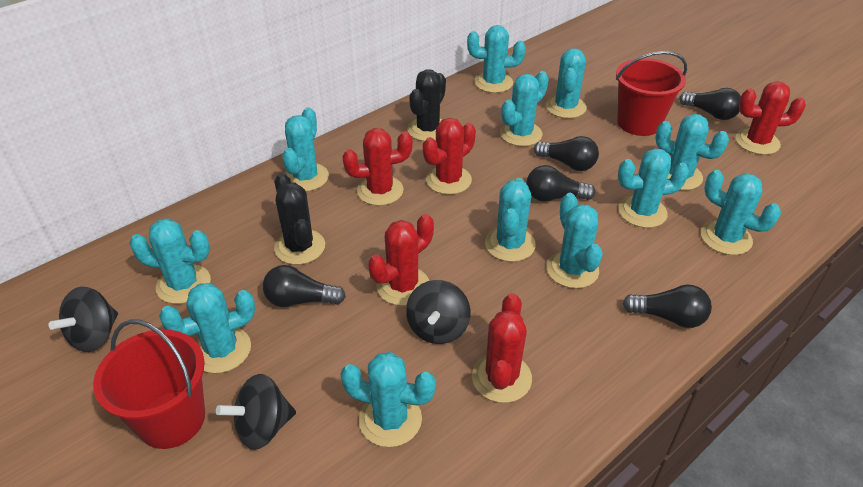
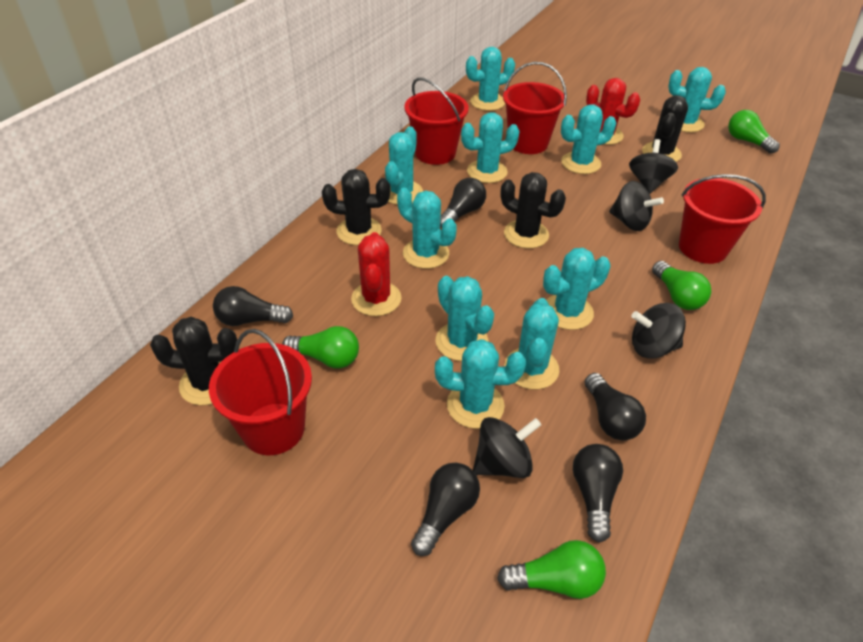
black cactus: [274,173,325,265] [407,69,446,141] = 2 -> [150,316,237,405] [322,169,390,245] [501,172,566,248] [642,95,688,162] = 4
black spinning top: [49,287,118,352] [216,374,296,450] [406,280,471,344] = 3 -> [473,417,541,478] [609,181,664,231] [629,139,678,194] [632,303,686,359] = 4
green light bulb: none = 0 -> [282,326,359,368] [497,540,606,599] [652,261,711,310] [728,110,780,154] = 4
red bucket: [93,319,205,449] [616,51,687,136] = 2 -> [209,329,312,455] [404,78,469,165] [503,62,567,154] [679,174,766,264] = 4
red cactus: [342,128,413,206] [368,214,434,306] [423,118,476,195] [472,293,532,403] [735,81,806,155] = 5 -> [351,232,402,316] [586,78,640,145] = 2
turquoise cactus: [129,218,211,304] [159,283,255,373] [282,107,329,191] [340,352,436,447] [467,25,526,93] [485,178,536,262] [500,71,549,146] [546,48,587,118] [547,193,603,288] [618,148,689,228] [655,114,729,190] [701,170,781,255] = 12 -> [385,126,423,205] [397,188,457,269] [435,276,494,361] [435,339,526,429] [461,112,520,183] [466,47,515,111] [504,298,559,390] [543,248,610,330] [561,104,616,174] [668,67,726,132] = 10

